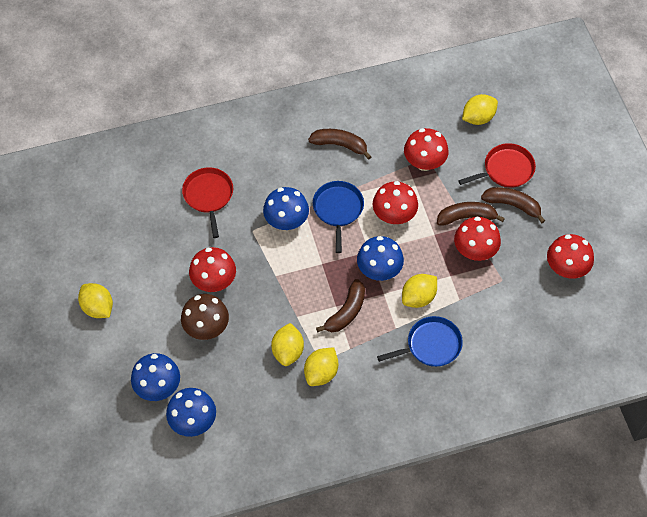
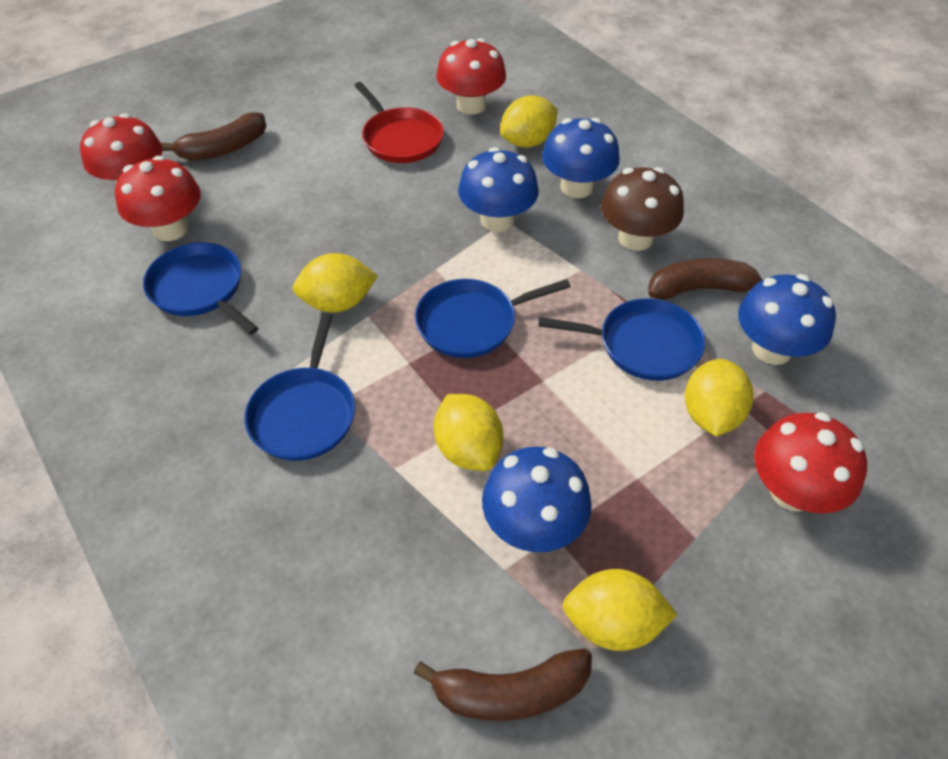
blue pan: [313,181,364,253] [377,316,463,367] = 2 -> [143,242,259,335] [244,313,355,461] [415,279,571,358] [538,298,705,381] = 4
brown banana: [308,129,372,160] [316,279,365,332] [437,202,505,226] [481,187,545,223] = 4 -> [161,112,266,160] [414,649,592,721] [648,258,762,300] = 3
red mushroom: [189,247,236,292] [373,181,418,224] [404,128,449,171] [454,217,501,261] [547,234,594,279] = 5 -> [80,113,163,183] [115,156,201,241] [436,38,506,115] [754,412,867,514] = 4
red pan: [182,167,233,238] [458,143,536,188] = 2 -> [354,82,444,163] = 1

